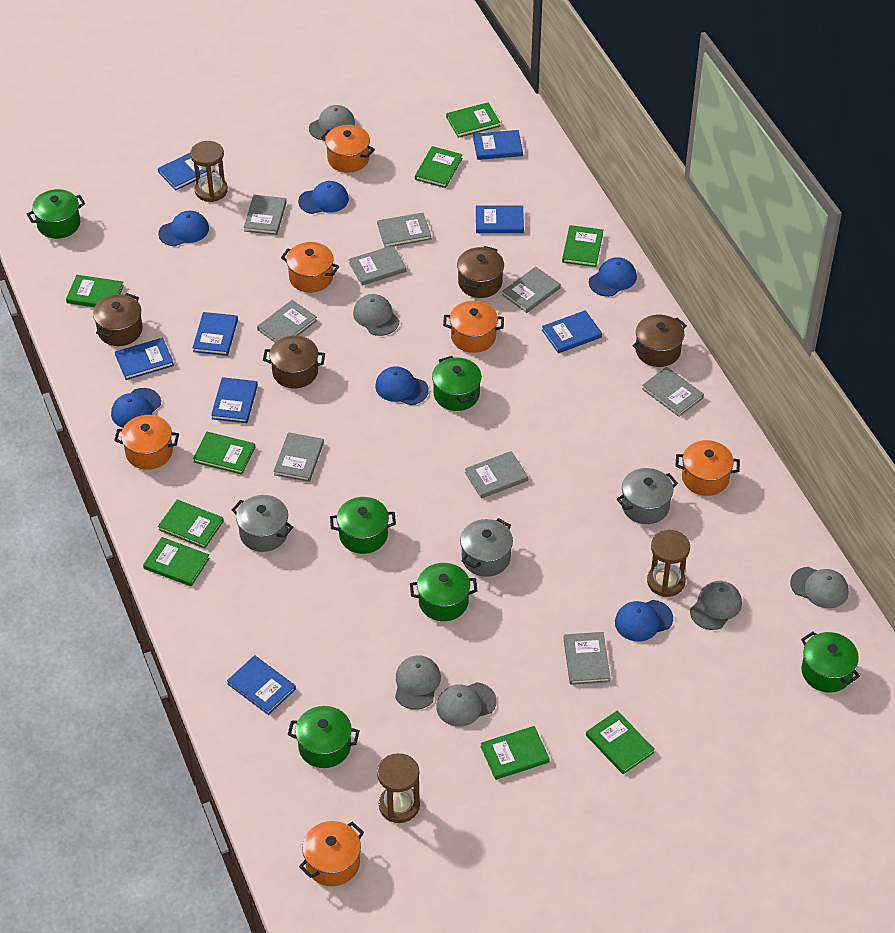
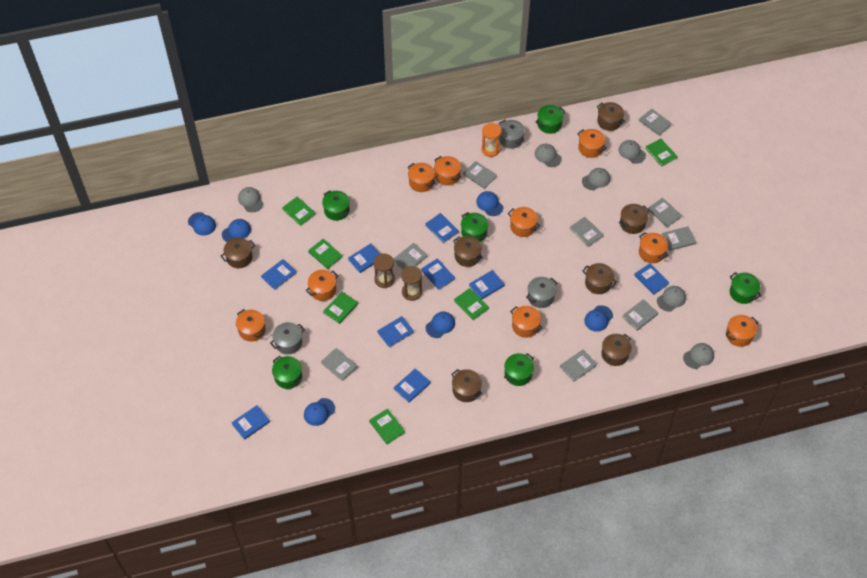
blue book: [115,338,174,380] [158,153,215,191] [193,312,238,356] [211,377,258,423] [227,655,296,715] [473,130,523,160] [476,205,524,233] [542,310,602,353] = 8 -> [231,405,270,440] [261,259,297,290] [348,243,380,273] [377,316,414,348] [394,368,431,403] [421,258,455,290] [425,213,459,243] [469,270,505,299] [634,263,670,295] = 9
brown hourglass: [190,141,228,202] [377,753,420,823] [647,530,690,597] = 3 -> [373,253,395,288] [401,266,422,301] = 2
brown pot: [93,293,143,346] [263,336,325,389] [457,246,504,298] [633,315,687,367] = 4 -> [221,238,255,268] [451,369,482,402] [453,236,483,267] [582,263,617,294] [597,102,625,131] [601,334,632,366] [619,204,650,234] = 7
green book: [66,275,124,307] [143,537,210,587] [158,500,224,549] [193,432,255,474] [415,146,463,188] [446,102,500,138] [481,726,550,780] [562,225,603,267] [586,711,655,774] = 9 -> [282,197,316,226] [308,239,343,269] [323,292,358,324] [369,408,405,444] [454,288,489,320] [645,139,678,167] = 6
orange hourglass: none = 0 -> [481,123,502,157] = 1
orange pot: [114,415,179,470] [281,242,339,293] [299,821,364,886] [321,125,375,173] [443,301,504,353] [676,440,740,496] = 6 -> [236,309,266,342] [306,270,338,301] [408,163,436,192] [434,156,461,186] [508,207,540,237] [510,306,542,338] [577,129,607,158] [639,232,668,263] [725,315,758,347] = 9

